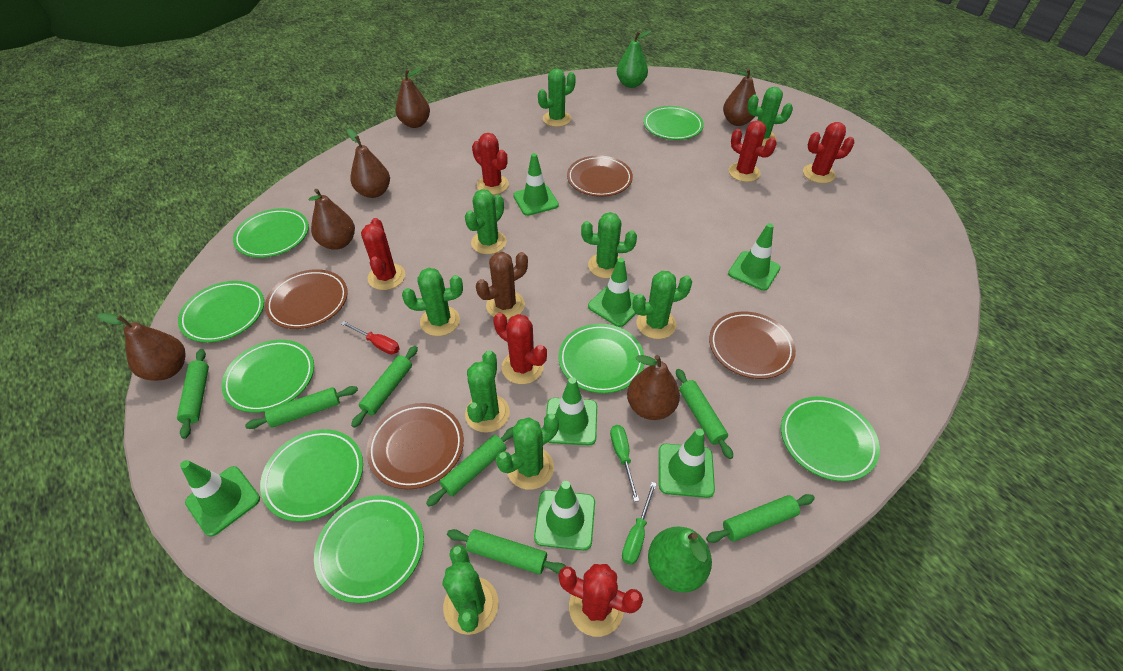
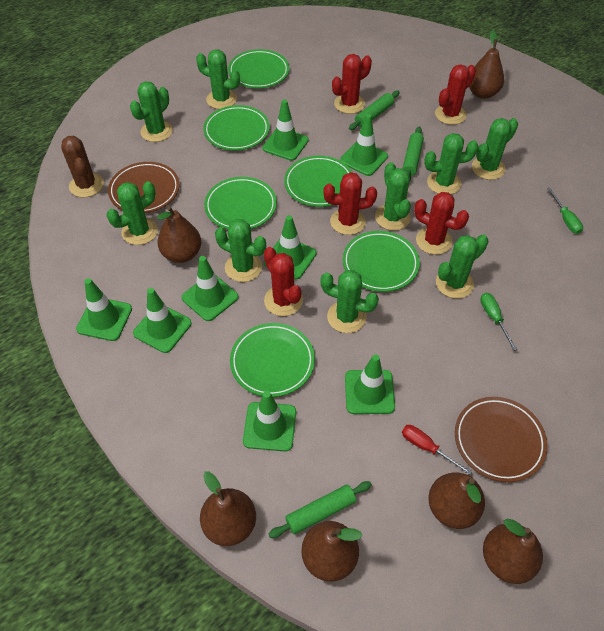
brown plate: [265,269,348,329] [367,403,464,489] [567,155,633,197] [709,312,796,379] = 4 -> [108,162,179,213] [455,397,547,482] = 2
green pear: [617,30,651,88] [648,526,712,593] = 2 -> none = 0
green plate: [178,281,264,343] [221,340,314,413] [233,208,309,258] [260,429,363,522] [314,495,424,603] [558,324,644,393] [643,106,704,140] [781,397,880,482] = 8 -> [203,105,270,150] [204,177,277,229] [228,49,289,88] [230,323,315,397] [284,156,353,207] [343,231,420,292] = 6
green rolling pin: [177,349,209,439] [245,386,358,429] [351,346,418,428] [426,427,513,507] [447,529,565,574] [676,369,733,459] [706,494,815,543] = 7 -> [269,481,372,538] [349,91,400,130] [403,126,424,181] = 3
green traffic cone: [180,460,260,537] [513,153,559,216] [534,481,595,551] [546,377,597,446] [588,258,636,327] [659,428,715,498] [728,223,780,291] = 7 -> [76,278,132,341] [133,288,192,353] [181,256,239,321] [243,391,296,451] [262,100,309,161] [264,215,316,279] [340,114,388,176] [345,354,395,414] = 8
red cactus: [361,218,405,290] [472,133,509,195] [493,313,547,384] [558,564,643,637] [729,120,777,182] [803,122,855,183] = 6 -> [264,247,303,316] [323,172,377,235] [332,54,372,114] [414,192,469,255] [435,64,476,125] = 5

